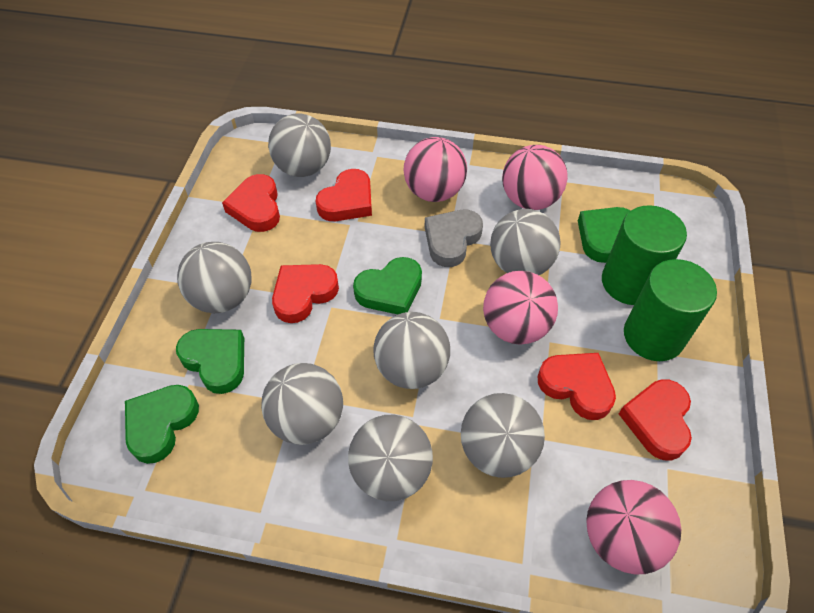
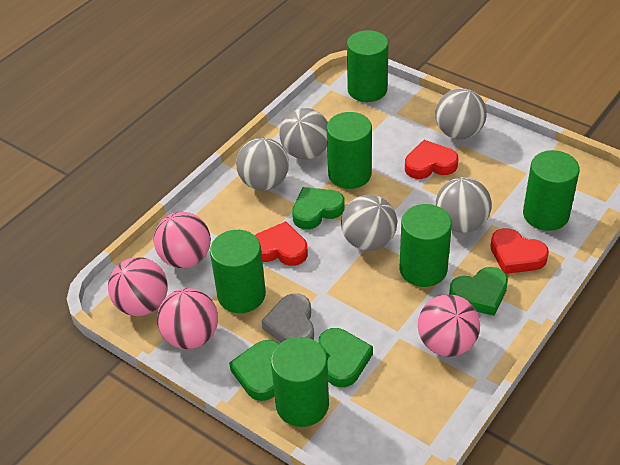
green cylinder: [602,205,687,305] [624,259,717,361] = 2 -> [210,230,266,313] [271,337,329,427] [327,112,372,189] [347,30,389,102] [400,204,452,287] [523,150,580,231] = 6
grey ball: [177,242,251,313] [261,363,343,445] [268,113,331,177] [348,415,433,501] [373,312,450,389] [461,393,545,478] [490,209,561,275] = 7 -> [236,138,289,191] [279,108,328,160] [341,195,397,251] [436,88,487,139] [436,177,492,233] = 5
red heart: [222,174,280,232] [272,264,339,323] [316,169,372,221] [538,353,616,420] [619,379,692,461] = 5 -> [255,221,308,266] [405,140,459,179] [490,228,549,274] = 3

